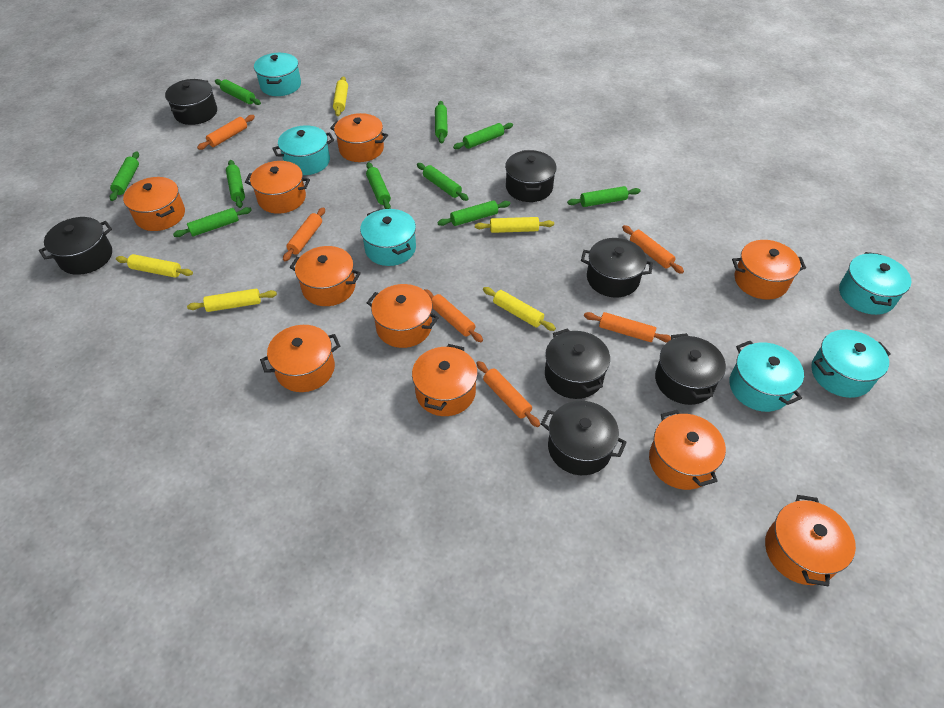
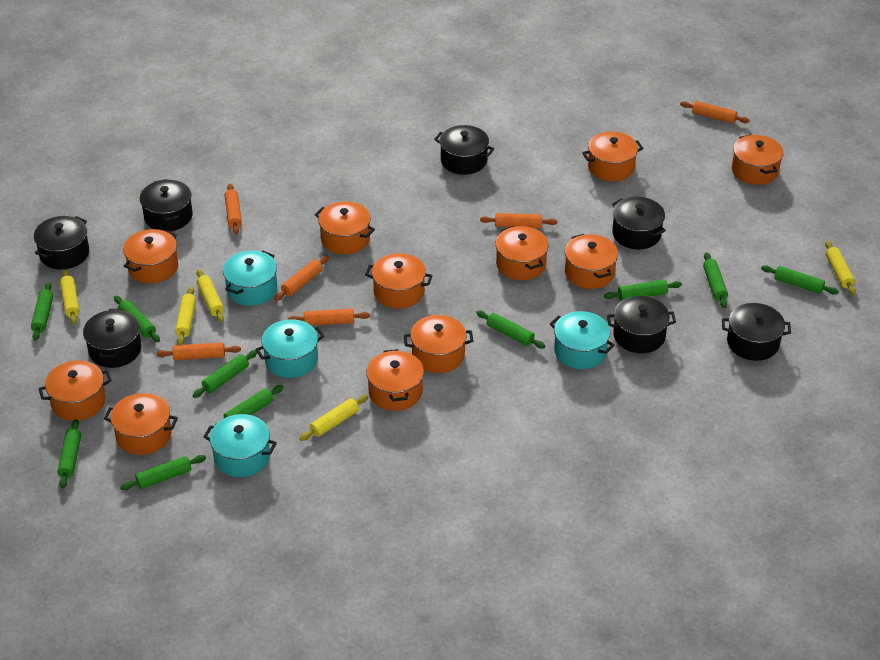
orange pot: [123,177,185,231] [245,161,310,214] [260,325,340,392] [290,246,361,306] [330,113,388,162] [367,284,439,348] [412,344,478,416] [649,410,726,490] [732,240,806,300] [765,495,856,586] = 10 -> [38,360,112,421] [104,393,178,455] [123,229,178,284] [315,201,375,254] [365,253,433,309] [366,349,424,411] [404,315,473,373] [495,226,549,280] [565,234,618,289] [582,132,643,181] [732,134,784,185] = 11
turquoise pot: [254,53,301,96] [272,125,334,175] [360,209,416,266] [729,341,804,412] [811,330,891,398] [839,252,911,315] = 6 -> [204,414,277,477] [223,250,277,306] [255,319,324,378] [550,311,615,369] = 4

